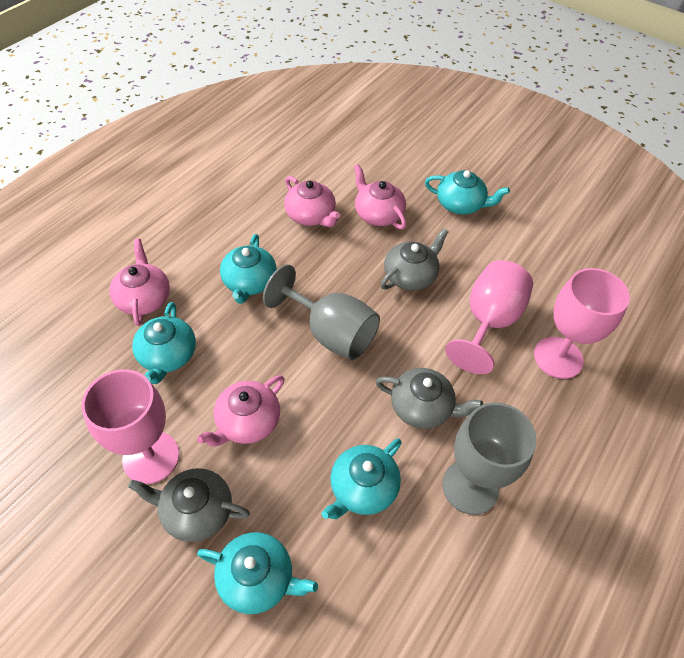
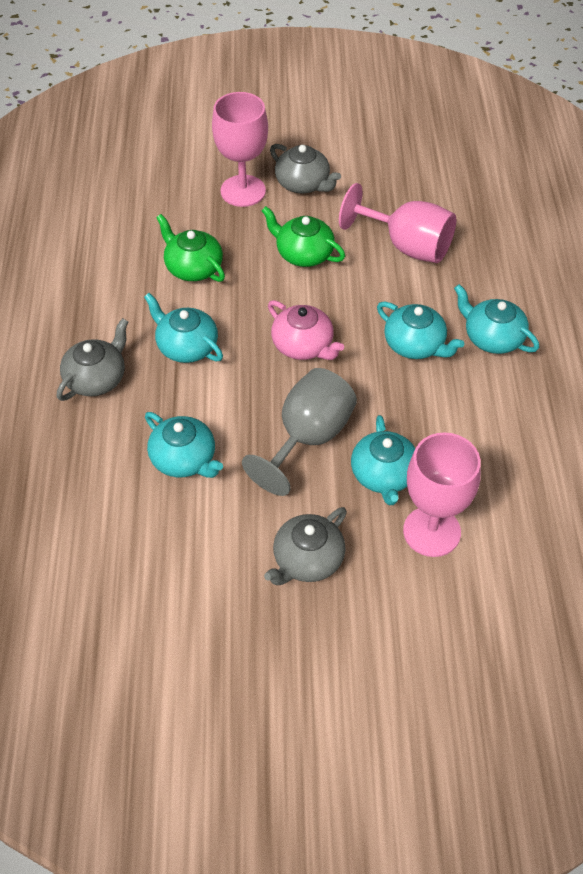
green teapot: none = 0 -> [156,214,225,282] [261,206,345,267] = 2
grey goblet: [263,264,380,360] [442,402,537,515] = 2 -> [242,368,357,496] = 1
pink teapot: [110,239,170,326] [197,375,285,447] [284,176,340,227] [354,164,406,229] = 4 -> [268,300,344,360] = 1

